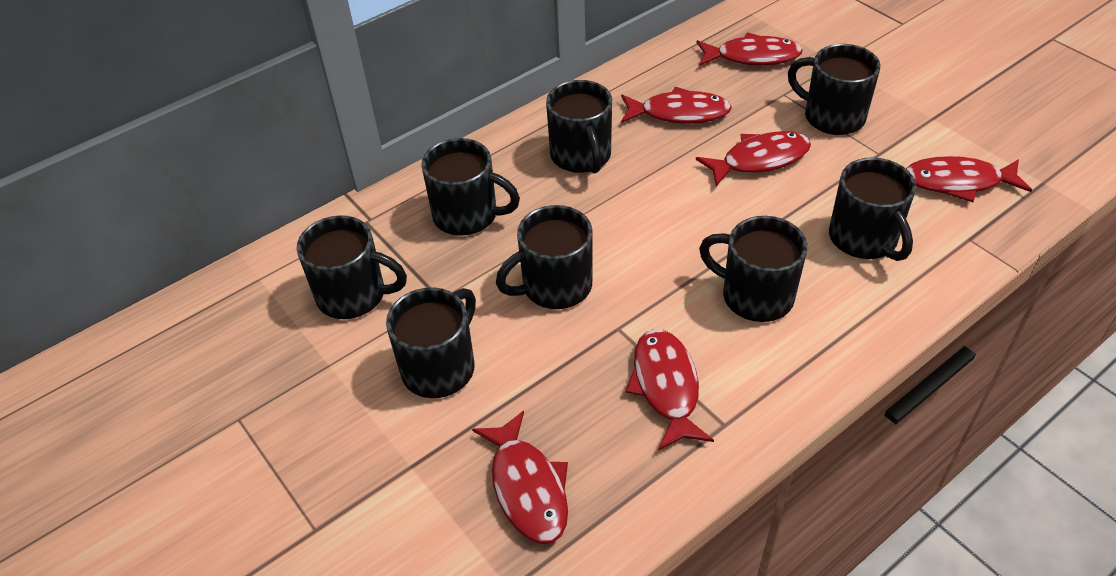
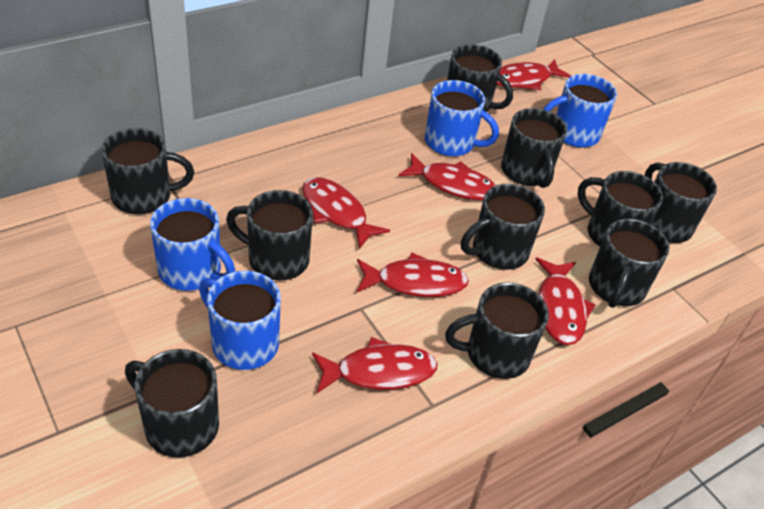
black mug: [297,215,407,319] [386,287,476,398] [421,138,520,236] [496,205,593,309] [546,80,612,174] [699,216,807,322] [788,44,881,135] [829,157,916,261] = 8 -> [101,128,194,215] [125,349,219,458] [226,190,313,280] [445,282,549,379] [447,44,513,112] [461,184,545,270] [501,108,567,188] [578,171,663,247] [589,219,670,308] [645,162,717,243] = 10
blue mug: none = 0 -> [150,198,235,291] [199,271,281,370] [425,80,499,156] [543,74,617,147] = 4

